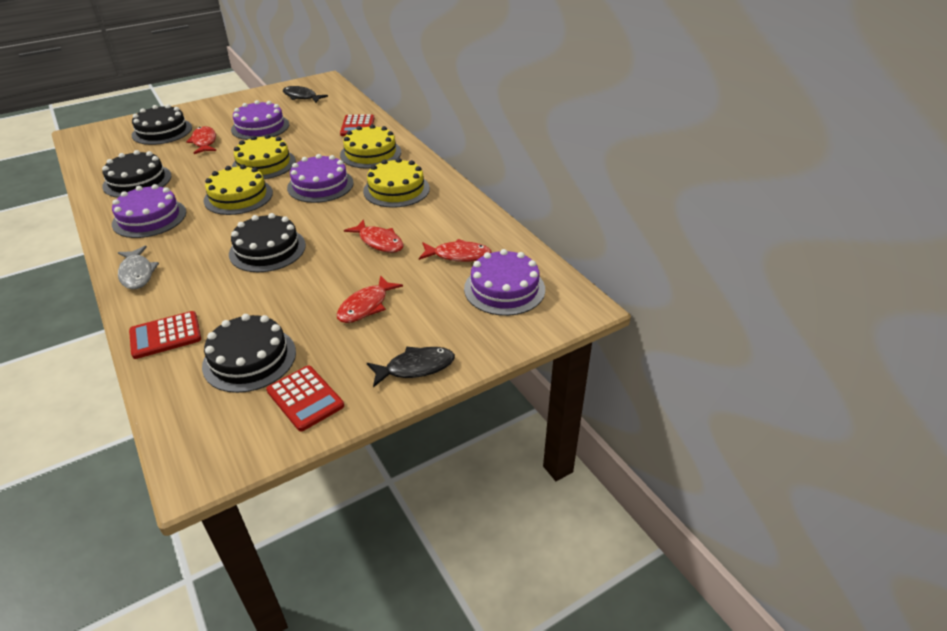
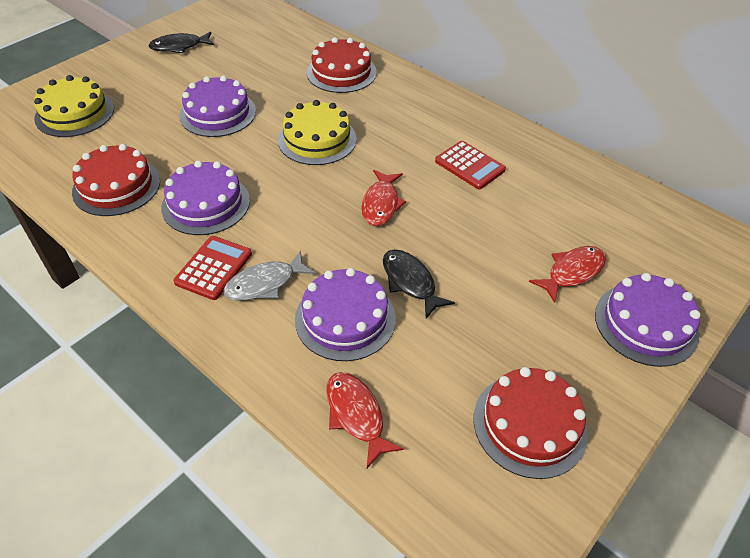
black cake: [102,150,171,198] [132,104,192,145] [202,314,296,393] [229,213,306,272] = 4 -> none = 0
red cake: none = 0 -> [72,144,160,216] [307,37,377,93] [474,367,589,479] = 3
red calculator: [129,311,201,359] [266,366,344,431] [340,114,375,136] = 3 -> [173,236,252,300] [435,141,506,189] = 2
red fish: [186,126,216,154] [337,275,403,323] [344,219,404,253] [419,239,492,262] = 4 -> [326,372,404,468] [361,170,406,226] [529,246,606,303] = 3
yellow cake: [204,164,273,215] [232,134,296,179] [340,124,401,169] [363,158,430,208] = 4 -> [34,75,114,137] [278,100,357,165] = 2

